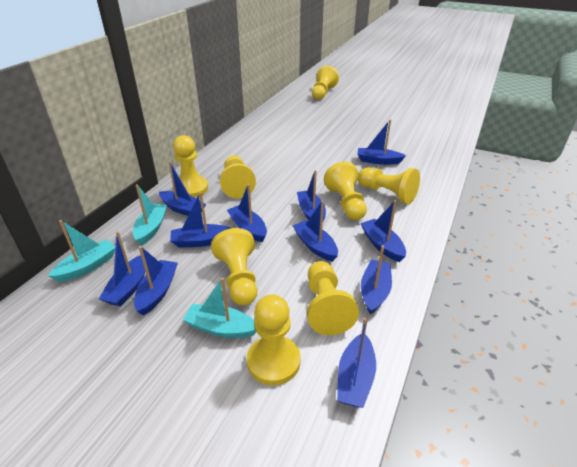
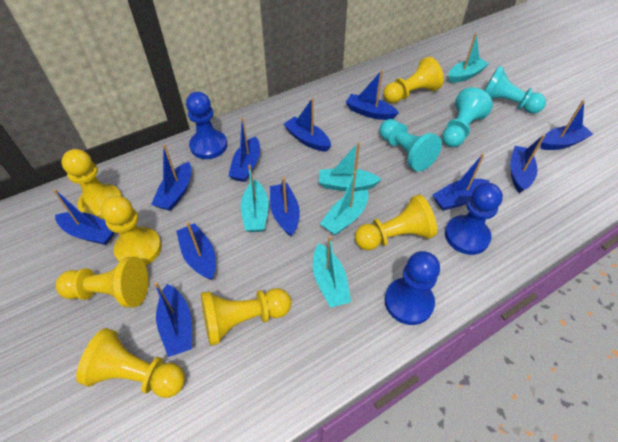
blue pawn: none = 0 -> [186,92,227,159] [385,251,440,325] [445,183,503,255] = 3
turquoise boat: [48,220,115,282] [133,184,167,245] [183,278,256,338] = 3 -> [241,165,269,232] [313,236,351,308] [319,142,381,192] [320,171,369,235] [449,33,489,83] = 5
turquoise pawn: none = 0 -> [380,119,442,172] [442,87,493,147] [484,66,546,114] = 3
yellow pawn: [173,135,208,198] [211,228,257,306] [220,155,256,199] [247,294,301,385] [307,261,359,335] [312,65,339,100] [324,162,367,220] [358,167,420,204] = 8 -> [56,257,149,307] [61,149,122,219] [76,328,185,398] [101,196,162,266] [201,288,291,346] [355,194,437,250] [383,57,444,103] = 7

